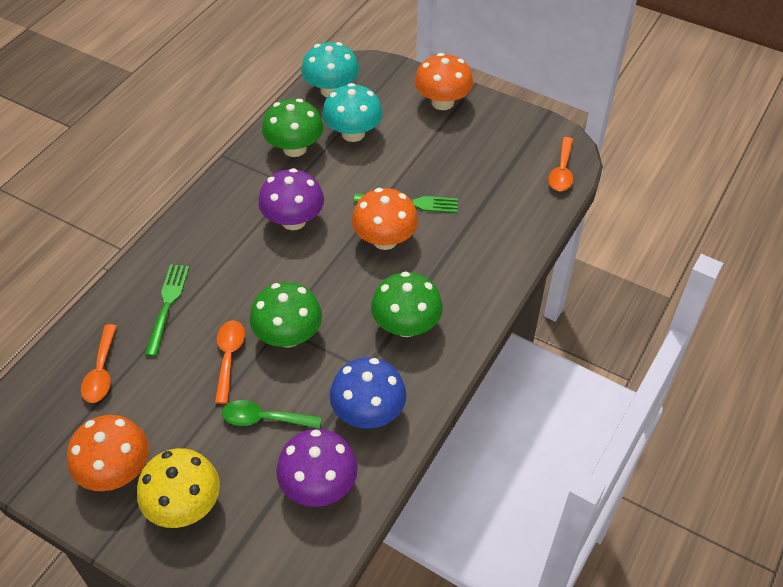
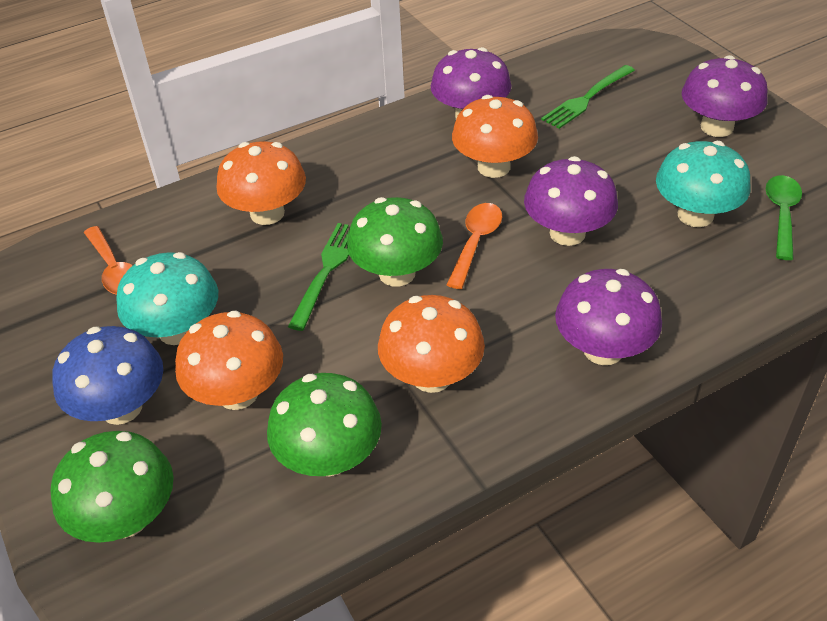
orange mushroom: [67,415,149,491] [352,188,419,250] [415,53,473,110] = 3 -> [175,310,283,410] [216,141,306,225] [378,295,485,393] [452,95,538,178] = 4
orange spoon: [81,324,117,403] [215,320,245,404] [548,137,573,191] = 3 -> [84,226,133,295] [447,203,502,289] = 2
purple mushroom: [258,168,324,230] [276,429,358,507] = 2 -> [431,47,511,119] [524,156,618,246] [555,269,662,365] [682,55,767,137] = 4
yellow mushroom: [137,448,220,528] = 1 -> none = 0

